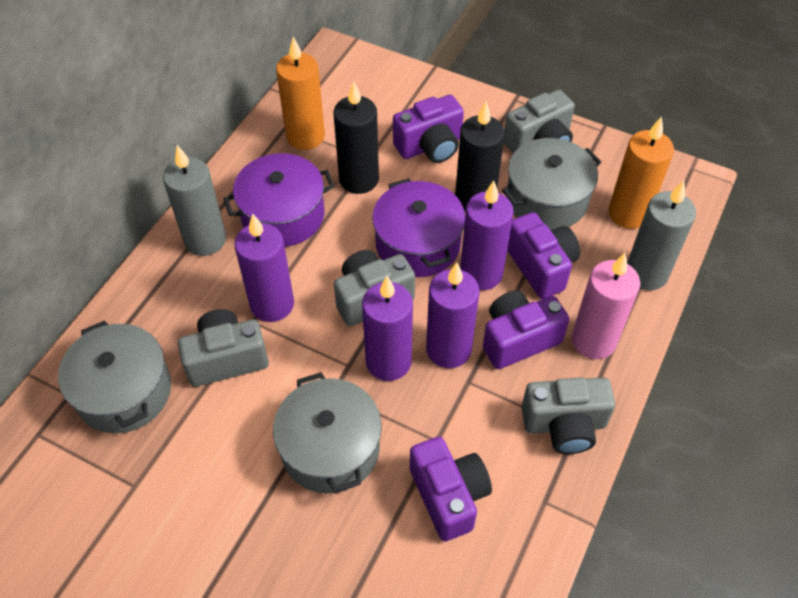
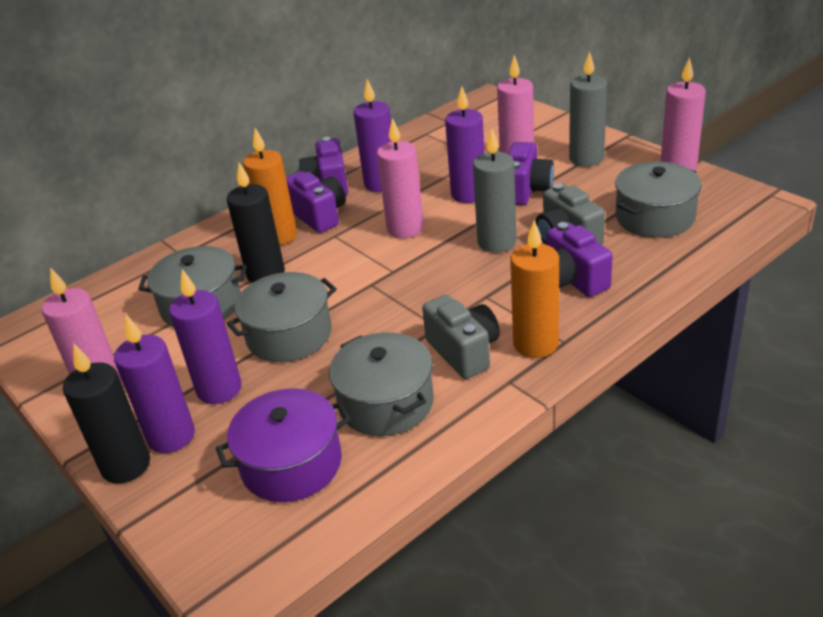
grey camera: [178,309,269,387] [334,250,415,327] [504,90,575,154] [521,377,615,454] = 4 -> [422,295,500,379] [536,183,605,245] = 2
grey pot: [58,320,171,433] [273,372,382,493] [502,138,601,230] = 3 -> [138,246,247,327] [227,272,337,362] [329,332,434,436] [615,162,702,238] = 4
pink candle: [572,253,640,359] = 1 -> [41,267,121,381] [377,118,424,238] [497,55,534,154] [660,57,706,171] = 4
purple pot: [223,153,335,247] [372,178,465,277] = 2 -> [216,388,351,502] = 1

